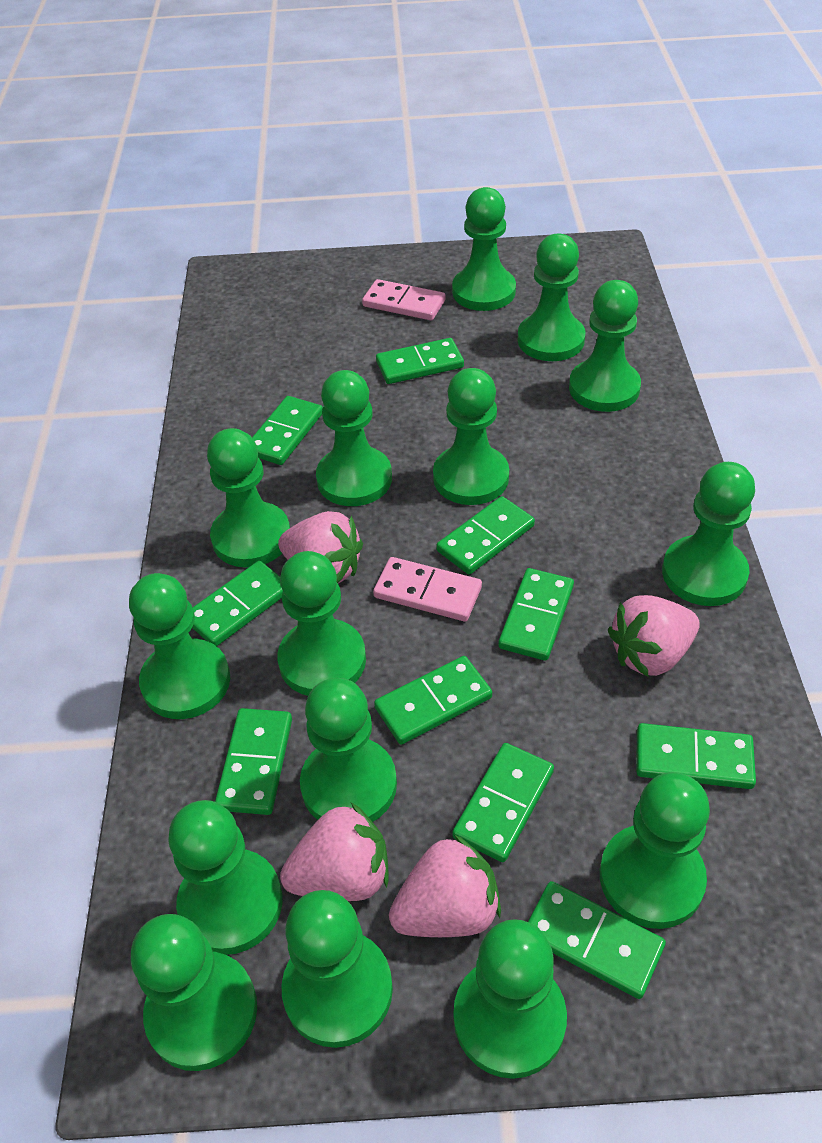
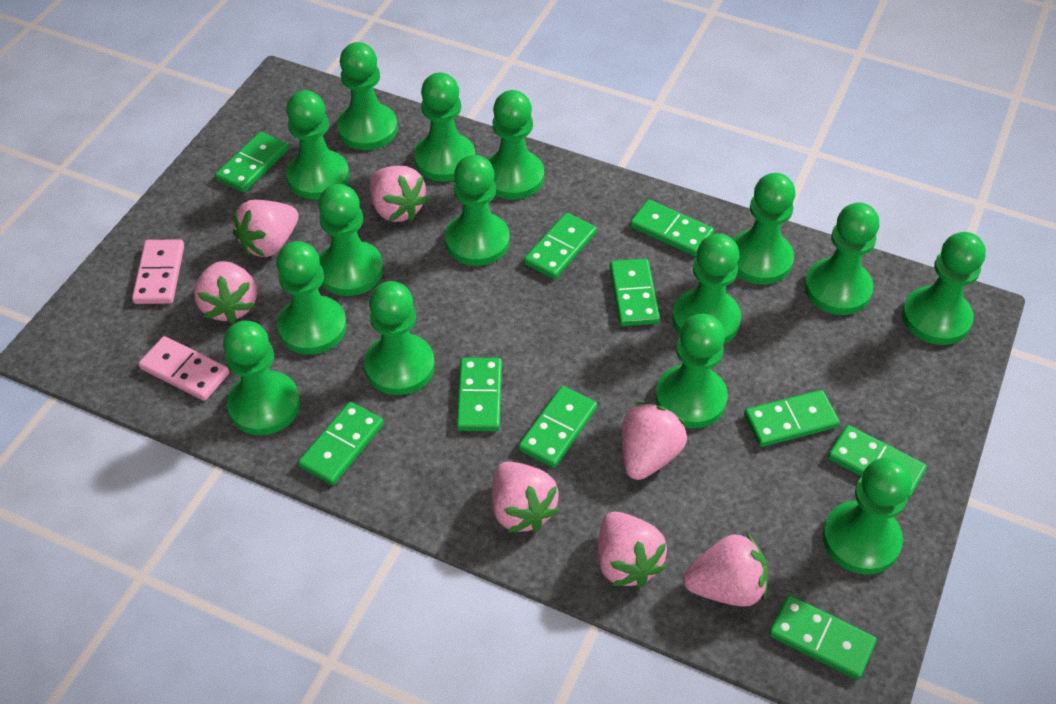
pink strawberry: [278,511,363,583] [280,802,389,901] [389,834,501,937] [608,595,700,677] = 4 -> [194,261,257,324] [233,200,298,257] [370,166,428,222] [492,462,560,533] [598,512,667,588] [622,402,687,480] [683,533,768,607] = 7

